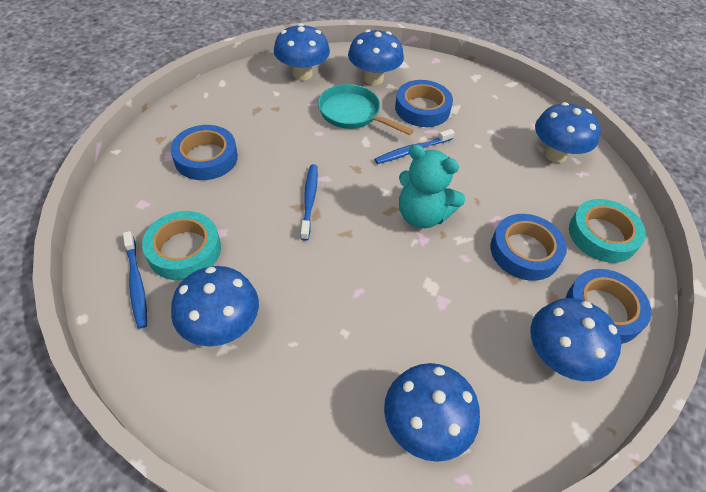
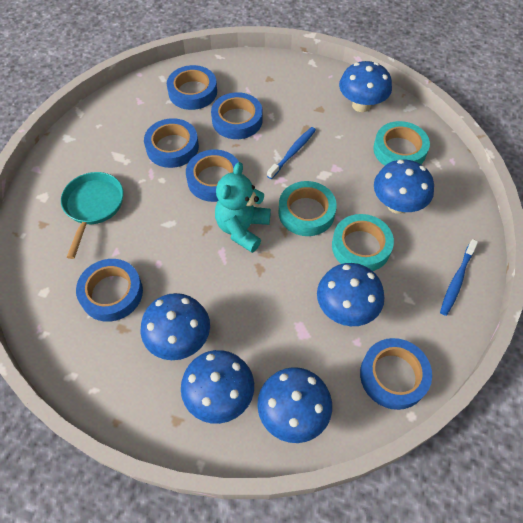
blue tape: [170,125,238,180] [395,80,453,127] [491,214,567,281] [566,269,652,344] = 4 -> [76,259,143,322] [144,118,199,168] [167,65,217,110] [186,149,239,202] [211,92,263,139] [360,338,432,410] = 6
blue toothbrush: [123,231,147,329] [301,164,318,241] [374,129,455,164] = 3 -> [267,127,316,179] [440,239,478,316] = 2
turquoise tape: [142,211,221,280] [569,199,646,263] = 2 -> [279,181,337,236] [332,214,394,271] [373,121,430,166] = 3

